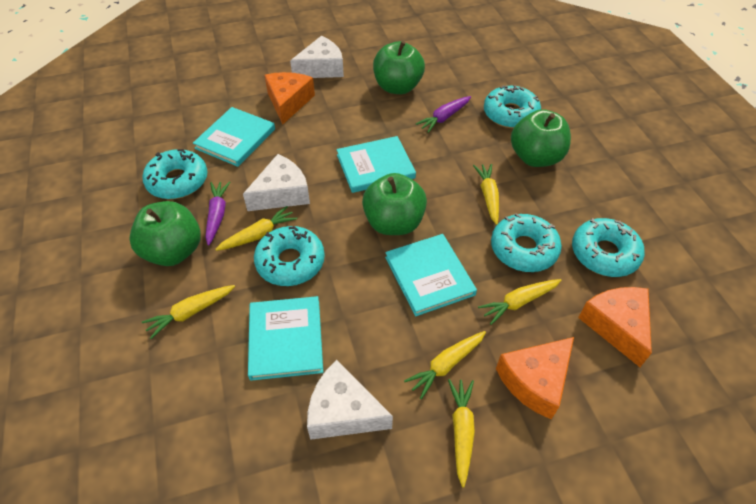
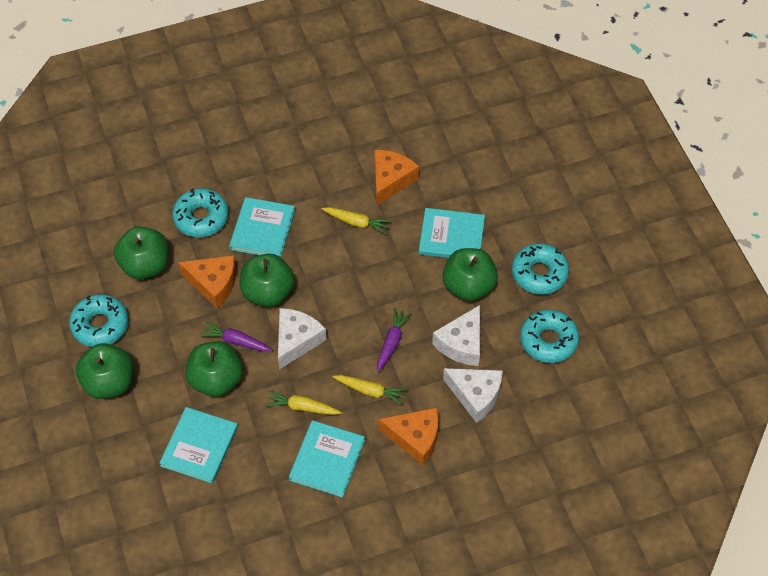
green apple: [129,201,201,266] [362,173,427,235] [373,41,425,94] [511,109,571,167] = 4 -> [76,343,133,399] [114,226,168,279] [185,341,243,397] [240,253,295,307] [442,248,498,301] = 5
turquoise donut: [142,149,208,199] [254,226,325,286] [484,85,541,128] [491,213,562,272] [572,218,645,277] = 5 -> [69,294,129,347] [172,188,229,237] [512,243,569,294] [520,309,579,363] = 4
yellow carrot: [142,285,235,339] [215,206,297,251] [404,331,486,399] [448,379,475,487] [473,164,499,225] [478,279,562,325] = 6 -> [265,390,342,415] [321,207,391,235] [333,375,408,405] = 3

